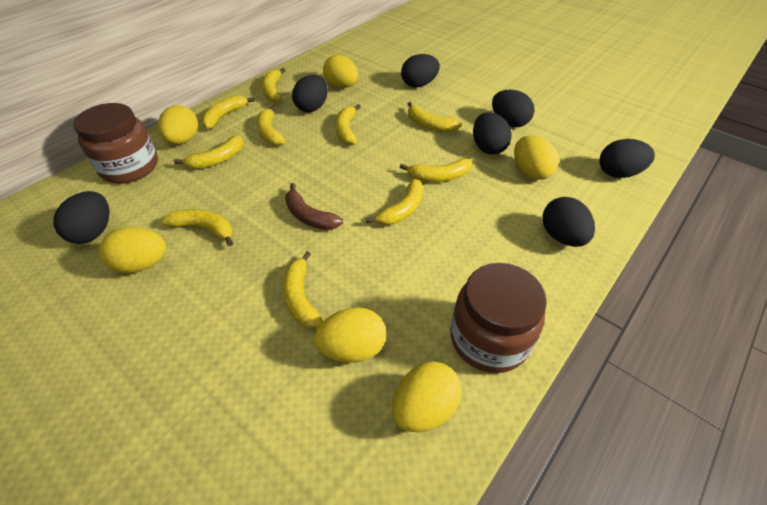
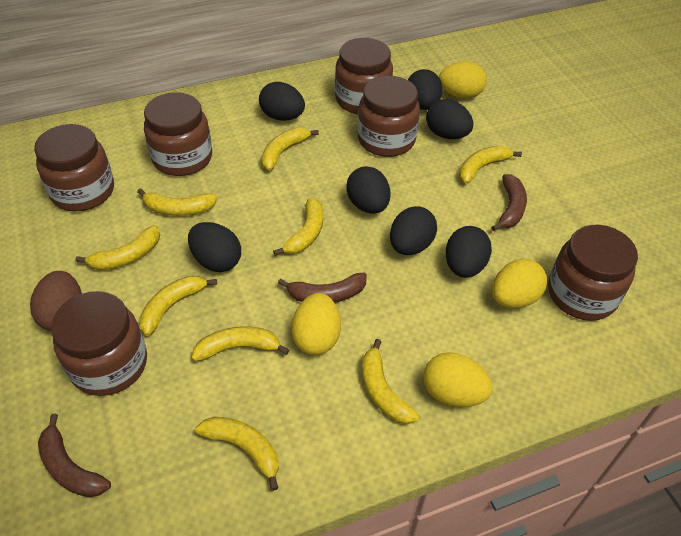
brown banana: [285,183,343,230] = 1 -> [38,414,111,497] [278,273,367,303] [491,174,527,231] = 3
brown egg: none = 0 -> [30,271,82,331] = 1
brown jar: [73,103,158,183] [451,263,547,373] = 2 -> [34,124,114,211] [51,291,147,396] [144,92,212,176] [335,38,393,114] [358,76,420,157] [548,225,638,321] = 6
yellow banana: [162,209,233,246] [174,135,243,169] [201,95,255,129] [257,106,286,146] [262,68,286,102] [283,251,323,328] [335,104,361,145] [366,179,423,225] [400,158,472,182] [408,102,462,132] = 10 -> [75,225,160,270] [137,188,218,216] [139,276,217,336] [191,326,289,362] [195,417,279,491] [261,128,319,171] [273,198,323,256] [362,339,419,424] [459,146,522,184] = 9
yellow egg: [99,227,166,273] [158,105,198,145] [314,307,386,363] [323,55,358,88] [392,361,462,432] [514,135,559,180] = 6 -> [291,293,341,355] [424,352,493,407] [439,61,487,99] [492,259,548,308] = 4

